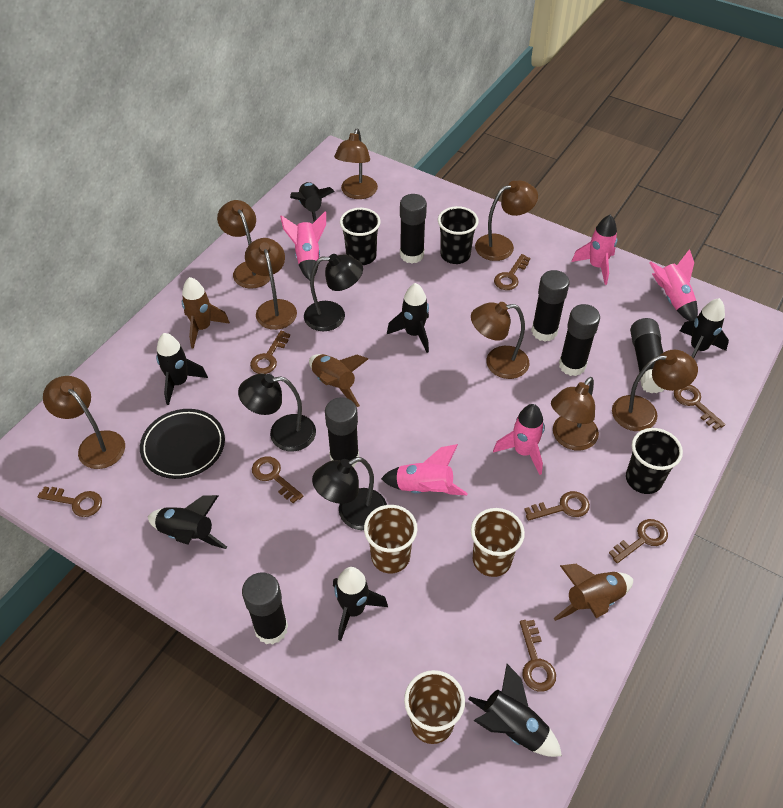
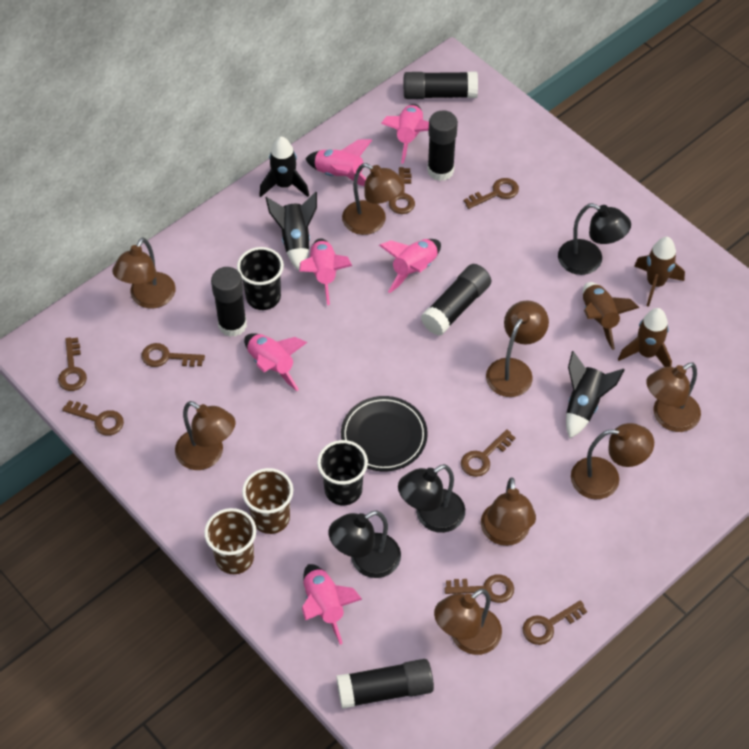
black cup: [340,208,381,265] [438,206,479,264] [626,428,683,494] = 3 -> [237,247,284,310] [317,440,368,506] = 2
black glue stick: [242,572,288,645] [325,397,359,467] [400,194,427,264] [531,270,570,342] [559,304,600,376] [630,318,665,393] = 6 -> [211,267,247,337] [336,659,434,709] [404,72,478,99] [421,264,491,336] [427,110,458,181] = 5
black rocket: [148,495,227,549] [156,333,208,405] [290,182,335,222] [333,567,388,641] [387,283,429,353] [468,664,562,757] [680,298,729,359] = 7 -> [259,137,309,197] [266,192,317,272] [566,351,625,438] = 3
brown cup: [364,505,417,573] [404,670,465,744] [471,508,525,577] = 3 -> [204,508,256,574] [242,468,293,534] = 2
pink rocket: [280,211,326,281] [381,444,468,495] [493,404,545,475] [571,215,617,285] [650,249,698,321] = 5 -> [244,333,307,391] [299,238,352,305] [302,564,362,645] [305,139,372,186] [379,239,441,293] [381,104,429,164] = 6

